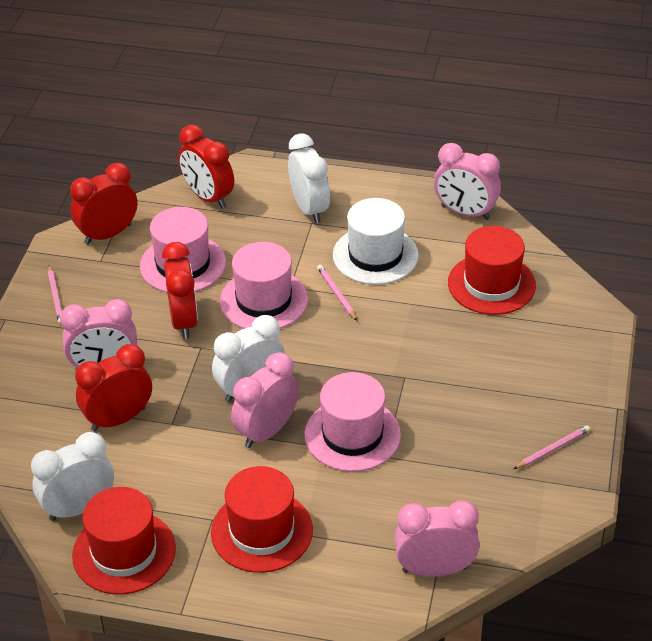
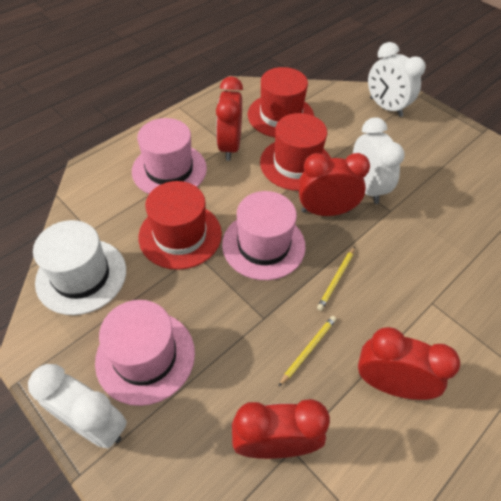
pink clock: [60,299,137,371] [231,352,299,448] [394,500,479,577] [434,143,501,220] = 4 -> none = 0
pink pencil: [48,265,62,324] [317,265,357,321] [514,425,590,469] = 3 -> none = 0
yellow pencil: none = 0 -> [278,316,336,387] [317,247,355,311] = 2

